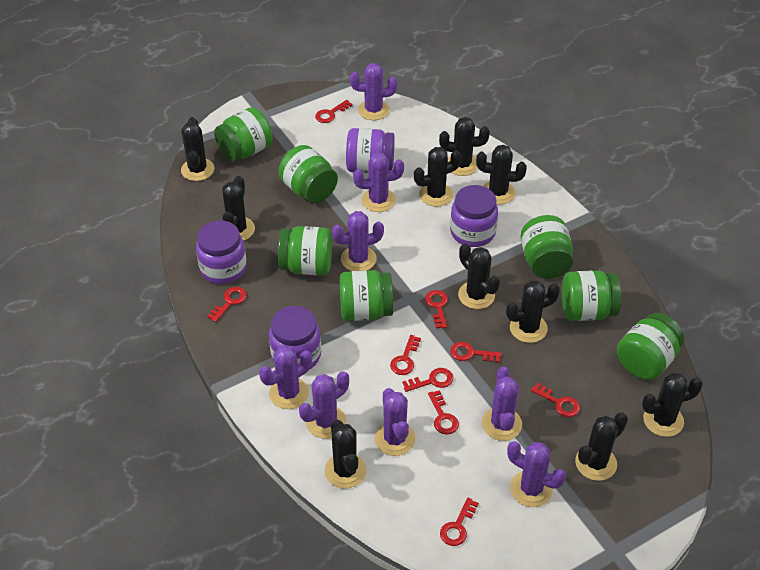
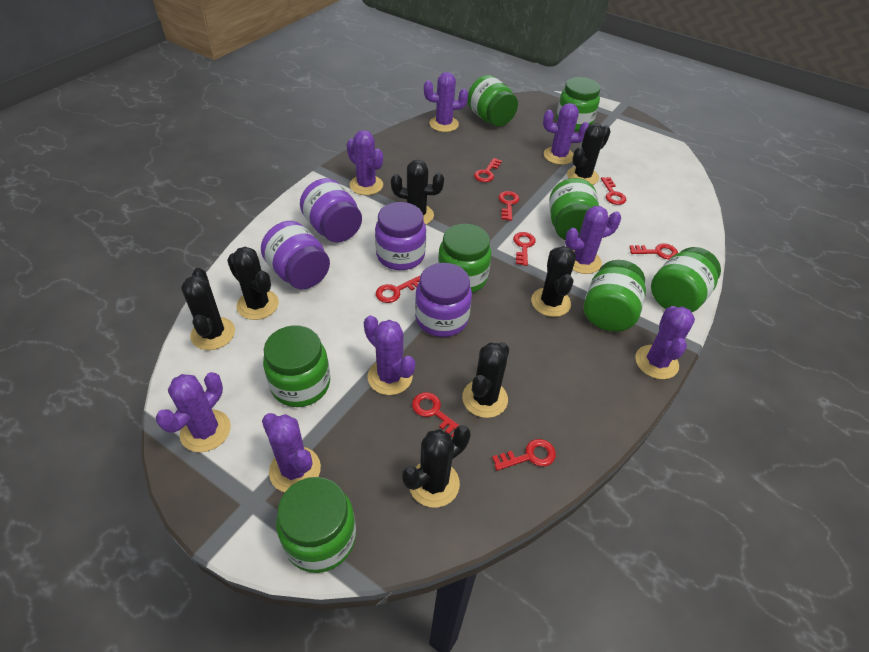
black cactus: [181,117,214,181] [222,176,255,241] [325,420,366,489] [414,147,461,207] [439,117,490,176] [458,244,500,309] [476,145,527,204] [506,280,560,343] [575,412,628,481] [642,373,703,437] = 10 -> [181,268,235,350] [227,247,279,320] [391,160,444,225] [403,425,471,507] [462,342,509,418] [531,246,576,317] [567,123,611,185] = 7
green jar: [214,107,273,161] [278,145,338,203] [278,226,332,275] [339,270,393,321] [521,215,573,279] [562,271,621,321] [617,313,684,380] = 7 -> [263,325,330,407] [276,477,356,573] [438,224,491,293] [467,75,518,127] [549,178,599,240] [556,77,600,131] [584,260,646,332] [651,247,721,313] = 8
red key: [207,287,247,322] [315,100,353,123] [390,335,421,375] [402,368,453,392] [425,290,448,328] [428,390,459,435] [440,498,479,546] [450,342,501,363] [531,383,580,417] = 9 -> [376,276,420,303] [412,392,460,438] [474,158,502,182] [492,439,556,471] [499,191,519,221] [513,232,536,266] [601,177,626,205] [629,243,678,259] = 8

